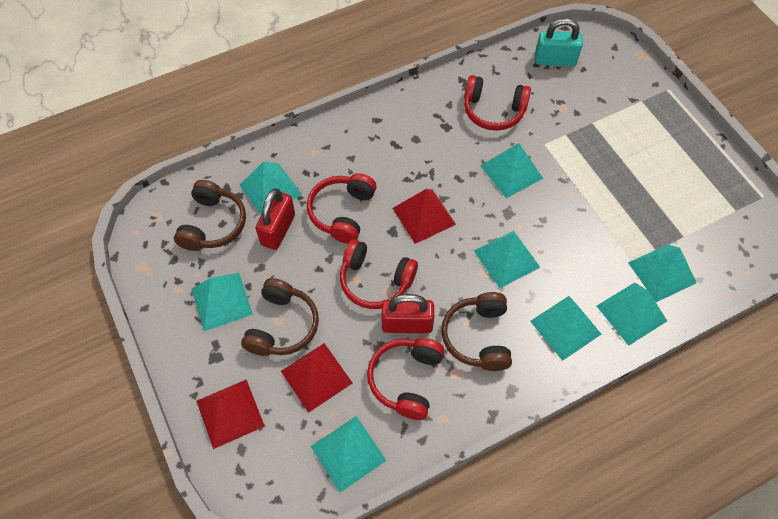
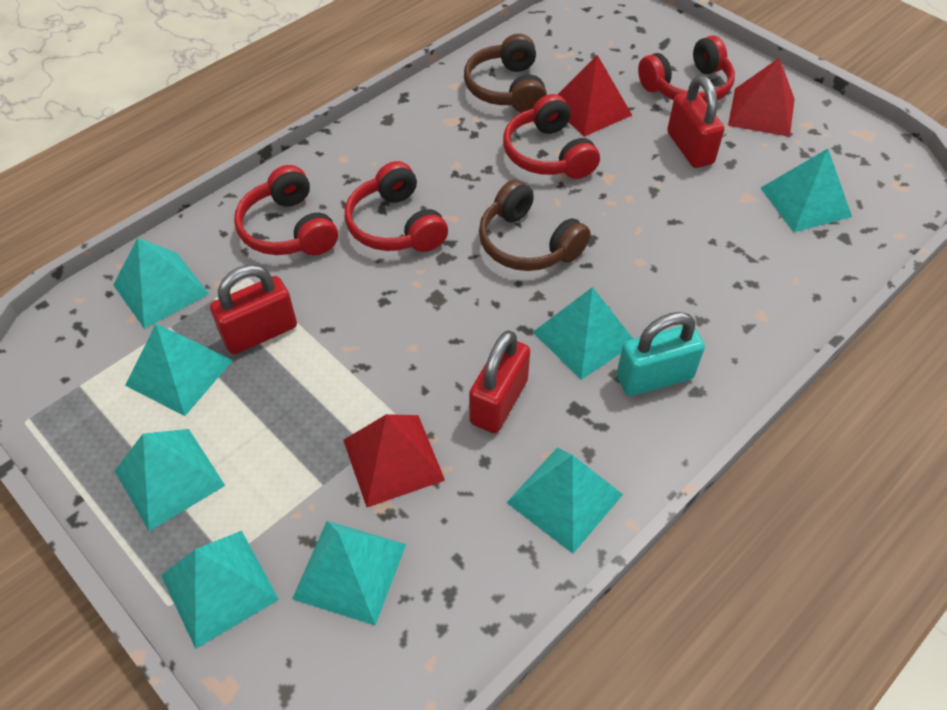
brown headphones: [174,180,246,251] [241,278,319,356] [441,292,512,371] = 3 -> [464,34,547,113] [479,179,591,271] = 2
red padlock: [256,188,295,250] [382,294,434,333] = 2 -> [210,265,297,354] [469,330,530,433] [667,75,725,168] = 3

